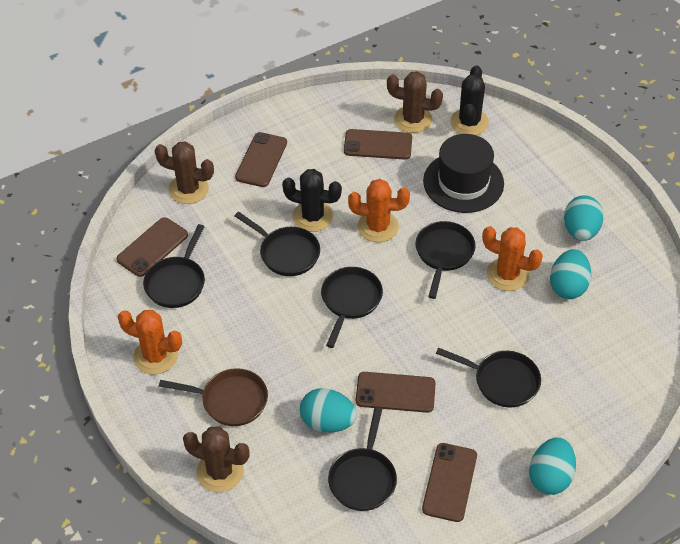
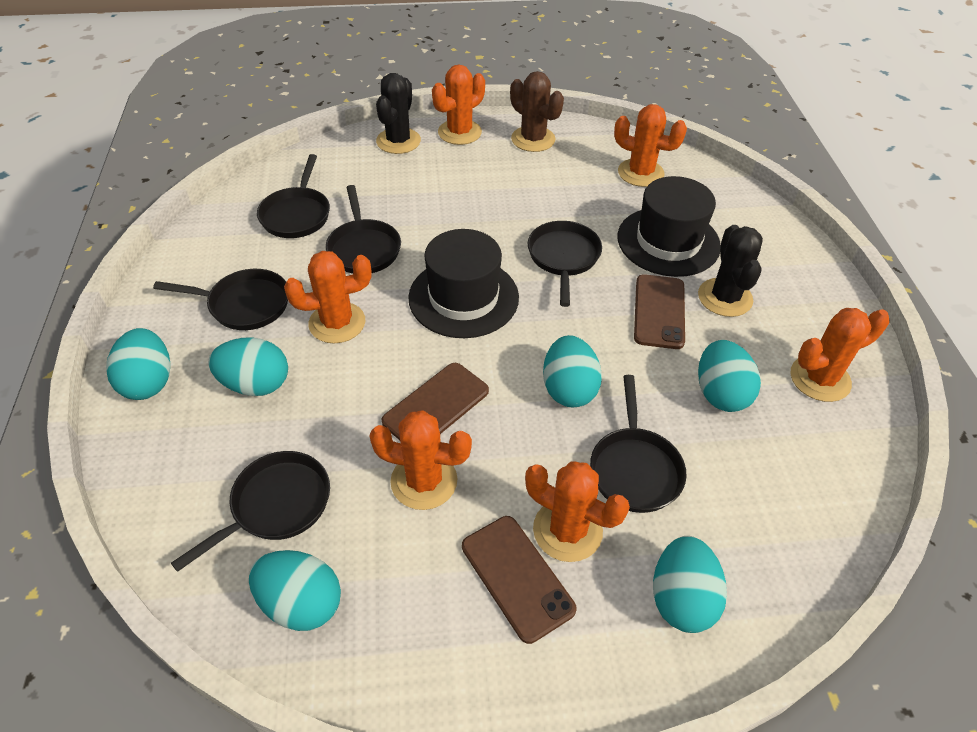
black hat: [423,134,504,213] = 1 -> [408,229,519,338] [617,176,721,277] = 2
brown cactus: [154,141,214,204] [183,427,250,492] [387,71,443,133] = 3 -> [510,71,564,152] = 1
brown pan: [159,368,268,426] = 1 -> none = 0
brown phone: [116,217,188,277] [235,132,287,187] [344,129,412,160] [356,372,436,413] [422,443,477,522] = 5 -> [382,363,489,440] [462,516,577,644] [634,274,685,349] = 3
orange cactus: [118,310,182,374] [348,179,410,242] [482,226,543,291] = 3 -> [284,251,372,343] [369,410,472,510] [432,65,485,145] [525,461,630,562] [614,104,687,187] [790,308,890,402] = 6
turquoise egg: [300,388,357,432] [529,438,576,495] [550,249,591,299] [564,195,604,241] = 4 -> [106,328,170,400] [208,337,288,396] [249,550,341,631] [543,335,602,407] [653,536,727,633] [698,340,761,412] = 6

